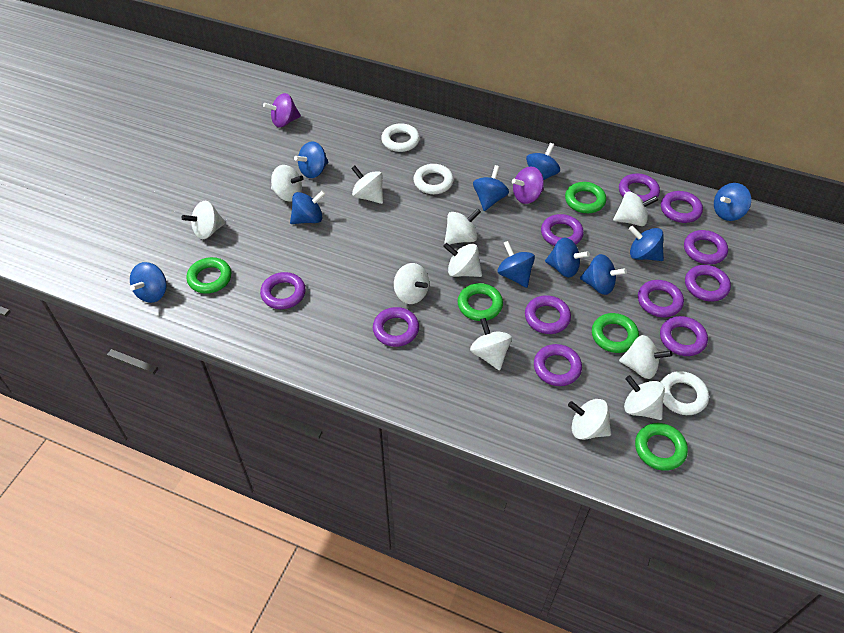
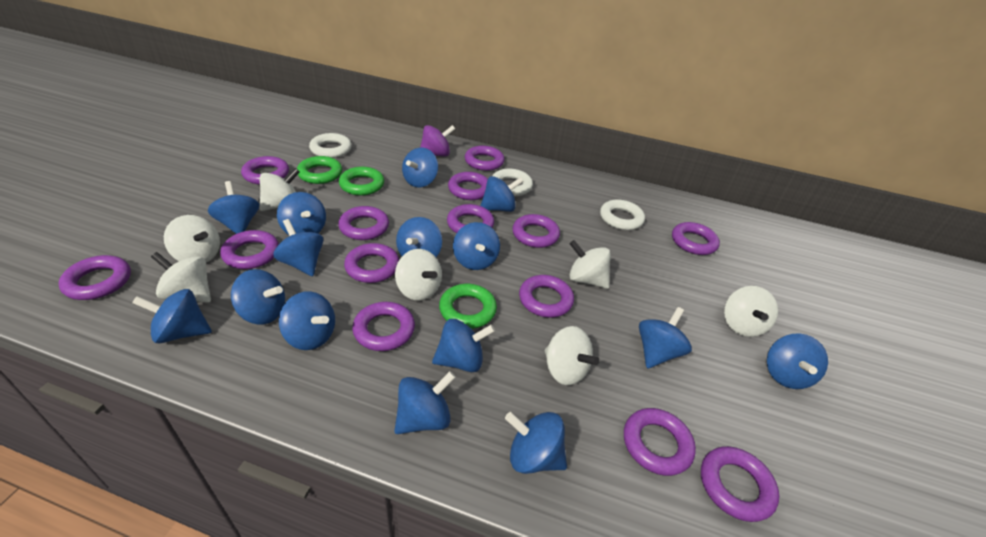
blue spinning top: [130,262,167,303] [290,190,325,224] [294,141,328,178] [473,165,509,211] [497,241,535,288] [526,143,560,180] [545,238,590,277] [580,254,627,295] [629,226,664,261] [714,183,751,221] = 10 -> [132,289,212,343] [208,181,259,234] [231,269,285,325] [273,219,323,276] [277,192,326,235] [279,291,335,350] [394,371,456,434] [396,217,442,257] [402,147,438,187] [432,319,495,372] [453,222,500,270] [481,176,524,212] [505,412,567,474] [639,307,692,368] [767,333,828,389] = 15
green ring: [186,257,232,294] [457,283,503,321] [565,182,606,213] [592,313,639,353] [635,423,688,471] = 5 -> [297,156,342,184] [339,167,384,196] [439,284,497,329] = 3
purple ring: [260,272,306,309] [373,307,419,347] [525,295,571,334] [534,344,582,386] [541,214,584,246] [619,173,660,202] [638,280,684,317] [660,316,708,356] [661,191,703,223] [684,230,728,265] [685,265,731,302] = 11 -> [58,255,131,300] [220,230,279,269] [241,156,289,185] [338,206,389,240] [344,243,399,283] [352,302,415,351] [447,204,494,233] [448,172,488,200] [465,146,505,171] [512,214,560,248] [519,275,574,318] [624,408,696,476] [672,222,720,255] [701,446,779,522] = 14
purple spinning top: [263,93,301,127] [512,167,544,204] = 2 -> [420,125,455,156] = 1
white spinning top: [181,201,226,239] [271,165,304,202] [351,166,383,204] [394,263,429,304] [443,243,482,277] [444,208,481,244] [470,318,512,370] [568,399,611,440] [613,191,658,226] [619,335,672,379] [624,375,665,420] = 11 -> [151,252,211,303] [164,215,220,263] [260,168,300,211] [395,249,442,301] [545,326,600,385] [569,240,611,289] [724,286,778,337] = 7

